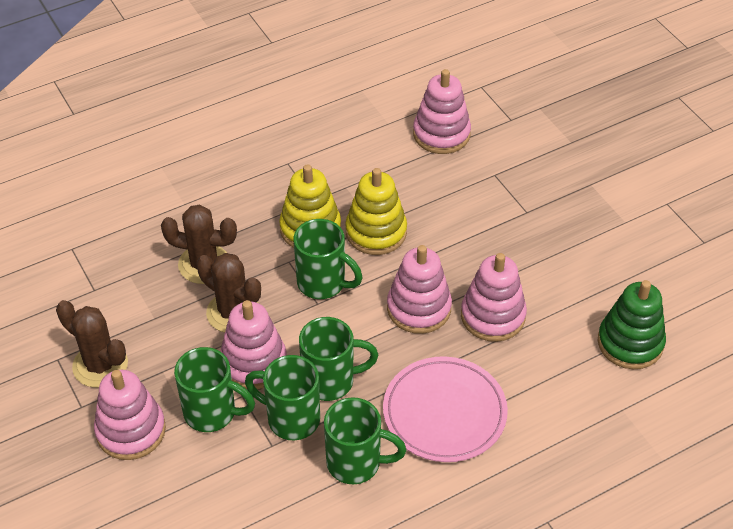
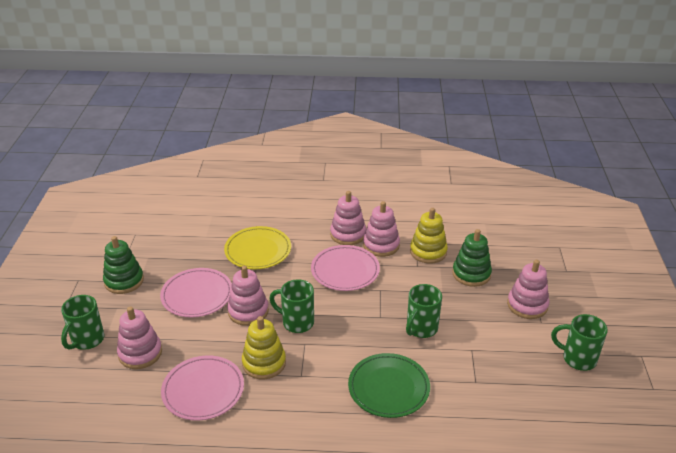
brown cactus: [56,300,128,388] [161,205,237,284] [196,253,261,332] = 3 -> none = 0
green mug: [174,347,255,432] [245,355,320,440] [293,219,363,299] [299,317,378,401] [324,397,406,484] = 5 -> [61,295,105,350] [269,279,314,333] [406,284,442,338] [551,314,608,371] = 4
green plate: none = 0 -> [348,353,430,418] = 1
green stacking toy: [598,280,666,369] = 1 -> [103,236,144,294] [452,229,492,287] = 2
pink plate: [383,356,508,462] = 1 -> [160,268,232,318] [161,355,244,421] [311,245,380,291] = 3
yellow plate: none = 0 -> [224,226,291,269] = 1

